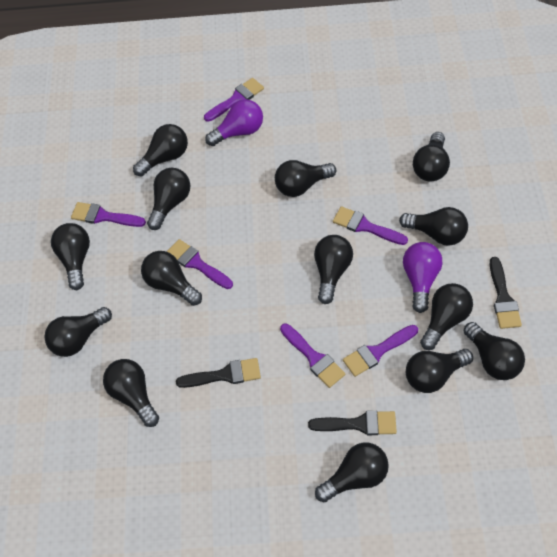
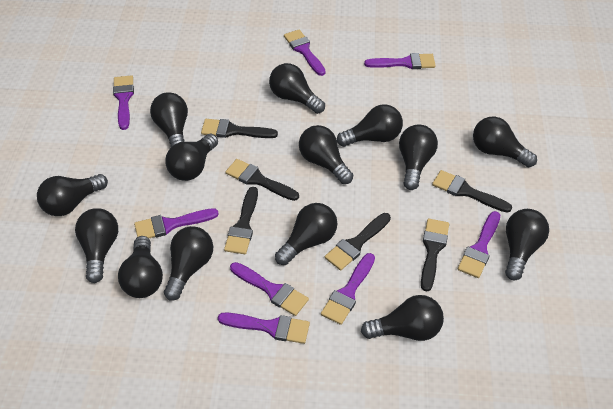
black brush: [176,358,261,388] [308,411,397,435] [490,257,522,329] = 3 -> [201,119,278,138] [224,187,258,254] [225,159,299,201] [325,213,391,270] [421,219,449,292] [432,170,512,213] = 6
purple brush: [71,202,146,227] [167,239,233,289] [204,78,264,122] [280,324,345,388] [333,206,408,245] [343,325,418,377] = 6 -> [113,75,134,130] [134,208,219,238] [218,313,310,344] [230,262,309,316] [284,30,326,76] [321,253,375,325] [364,53,436,69] [458,211,500,278] = 8
purple light bulb: [205,99,263,146] [403,242,442,313] = 2 -> none = 0

